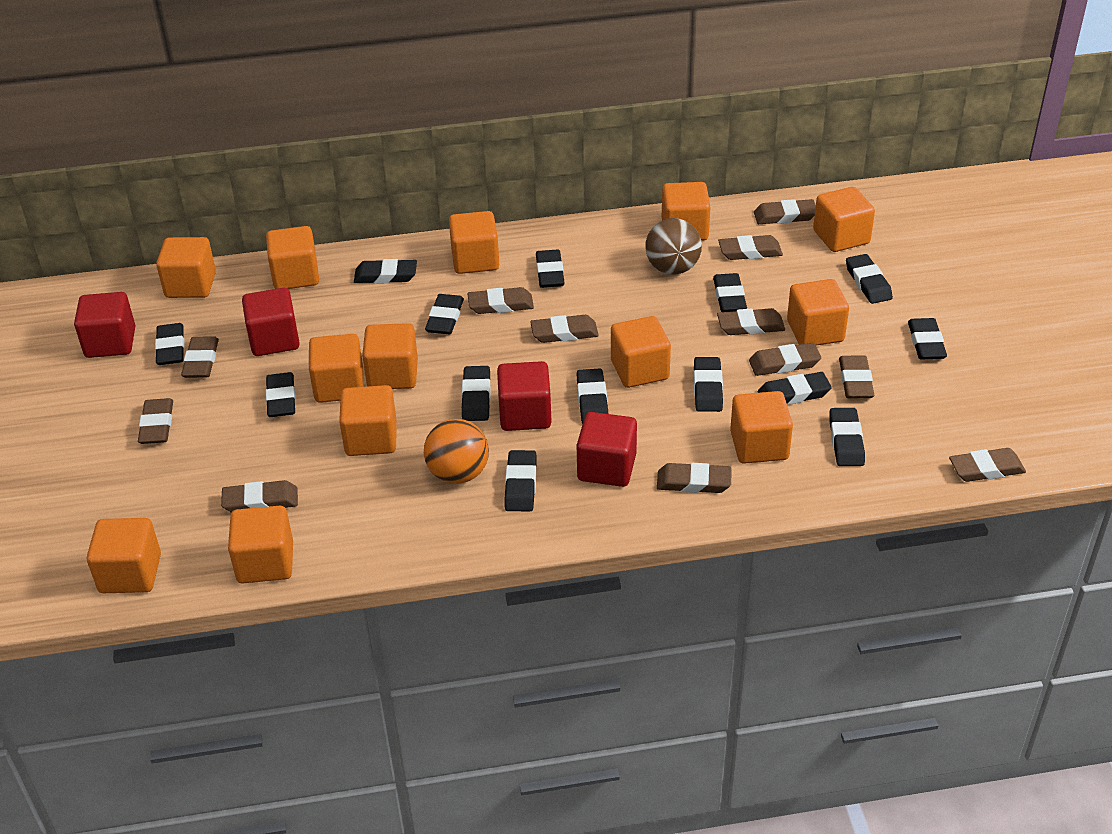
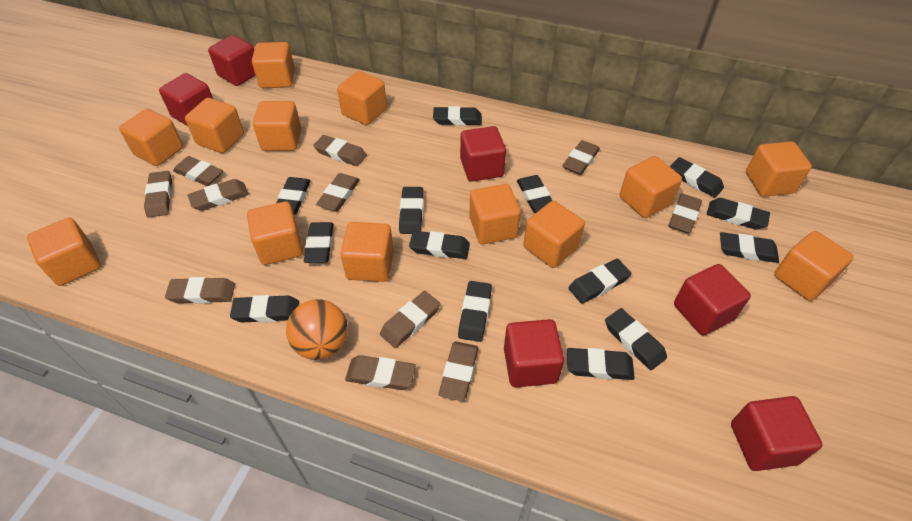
brown ball: [645,218,702,275] = 1 -> none = 0
brown eraser: [138,398,173,444] [181,336,219,378] [221,480,298,513] [467,287,534,314] [530,315,599,343] [657,463,732,493] [717,308,785,335] [718,235,783,260] [749,343,821,376] [754,199,816,224] [839,356,874,398] [949,448,1026,482] = 12 -> [144,171,172,218] [165,277,235,304] [173,156,223,186] [187,179,249,211] [313,135,367,166] [316,173,360,211] [345,355,416,390] [380,291,440,348] [439,342,478,401] [562,140,600,175] [668,194,702,234] = 11
red cube: [74,292,135,358] [242,288,300,356] [497,361,552,431] [577,412,637,487] = 4 -> [159,73,213,126] [208,35,256,86] [460,126,506,182] [504,319,564,387] [674,264,751,336] [731,396,822,471] = 6

